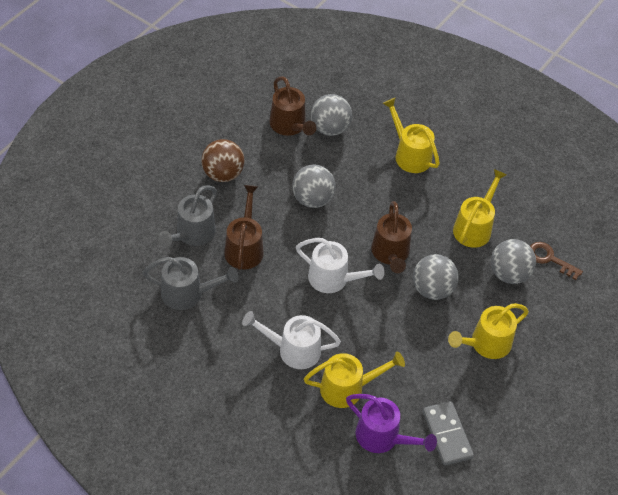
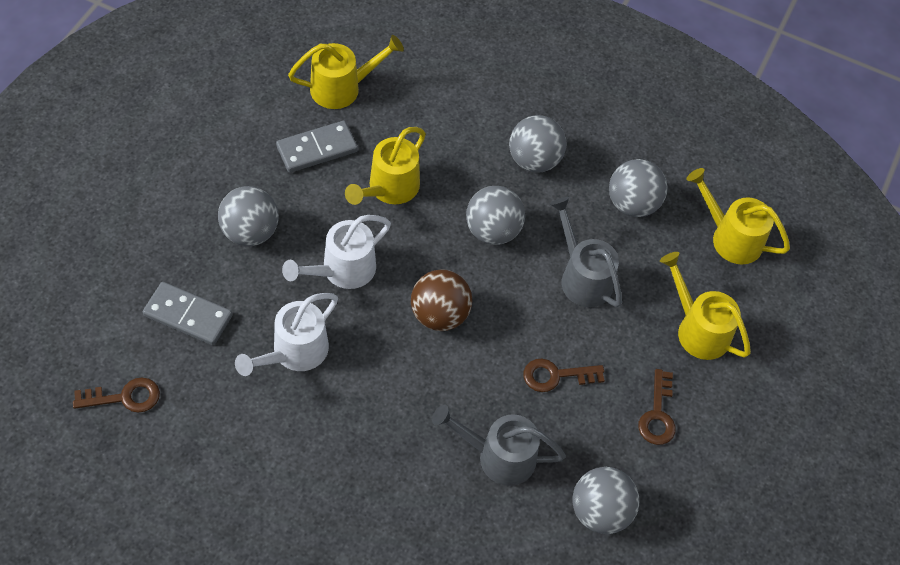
brown key: [530,242,583,280] = 1 -> [73,378,160,413] [523,359,605,392] [638,369,676,445] = 3
brown watering can: [224,185,263,270] [270,77,316,136] [371,201,412,273] = 3 -> none = 0
grey ball: [292,164,336,208] [311,94,352,136] [413,254,459,300] [491,239,536,284] = 4 -> [218,186,279,246] [466,186,525,245] [509,115,567,172] [572,467,639,534] [609,159,667,217] = 5
grey domino: [423,401,474,466] = 1 -> [143,282,233,345] [276,121,358,173] = 2
purple watering can: [346,394,437,453] = 1 -> none = 0

